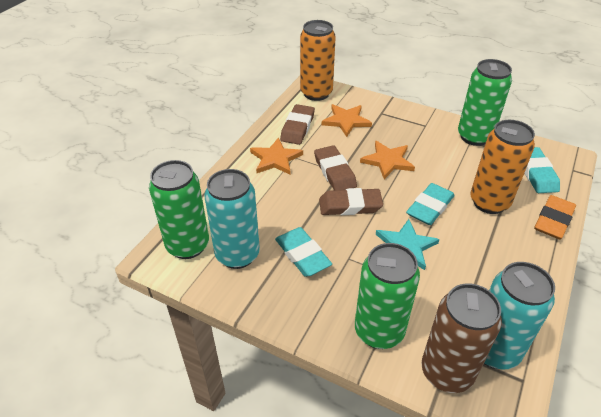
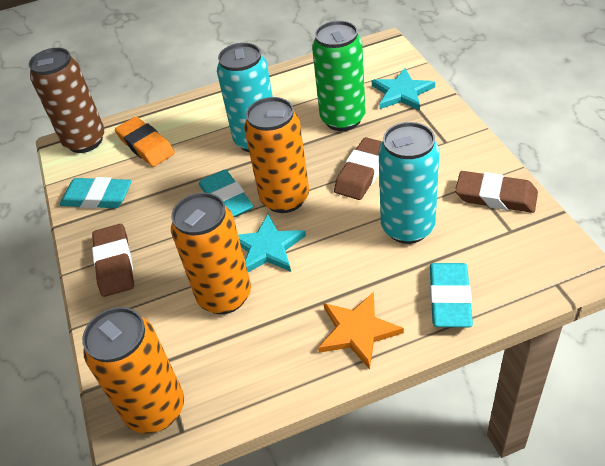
green can: [149,160,209,259] [355,243,420,349] [458,59,512,146] = 3 -> [312,21,366,131] = 1
orange can: [300,20,336,101] [470,120,535,214] = 2 -> [82,307,184,434] [171,193,251,314] [244,97,309,213] = 3
orange star: [250,137,303,175] [322,104,372,137] [360,141,415,179] = 3 -> [318,292,404,370] = 1
turquoise star: [376,219,439,270] = 1 -> [238,214,306,272] [372,68,435,110] = 2

